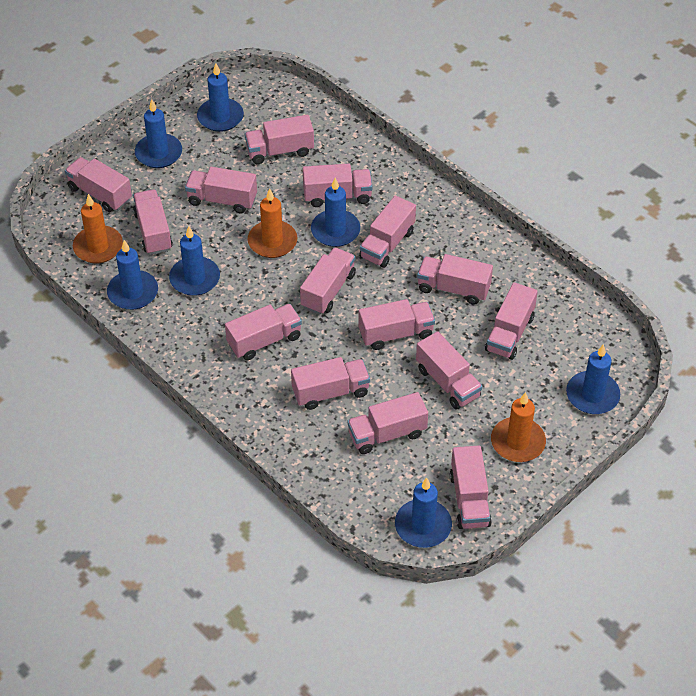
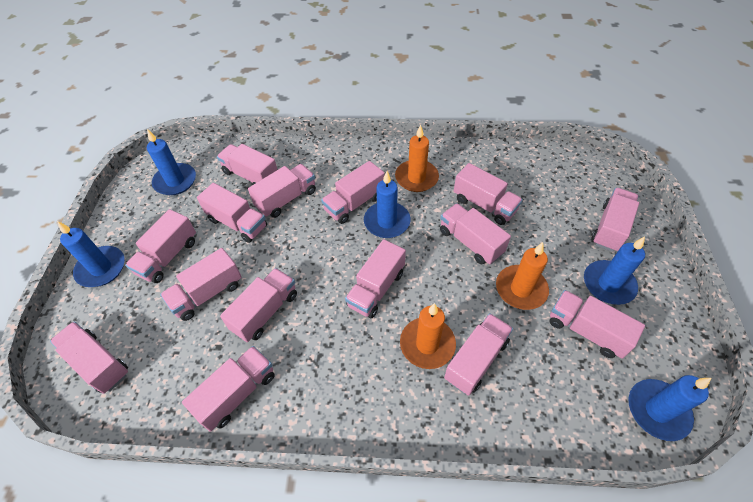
blue candle: [107,240,158,310] [135,99,182,168] [169,226,220,296] [197,63,244,132] [311,178,360,247] [395,478,452,548] [566,344,620,414] = 7 -> [57,221,125,287] [147,129,196,195] [364,171,411,238] [584,237,645,305] [628,375,711,441] = 5

